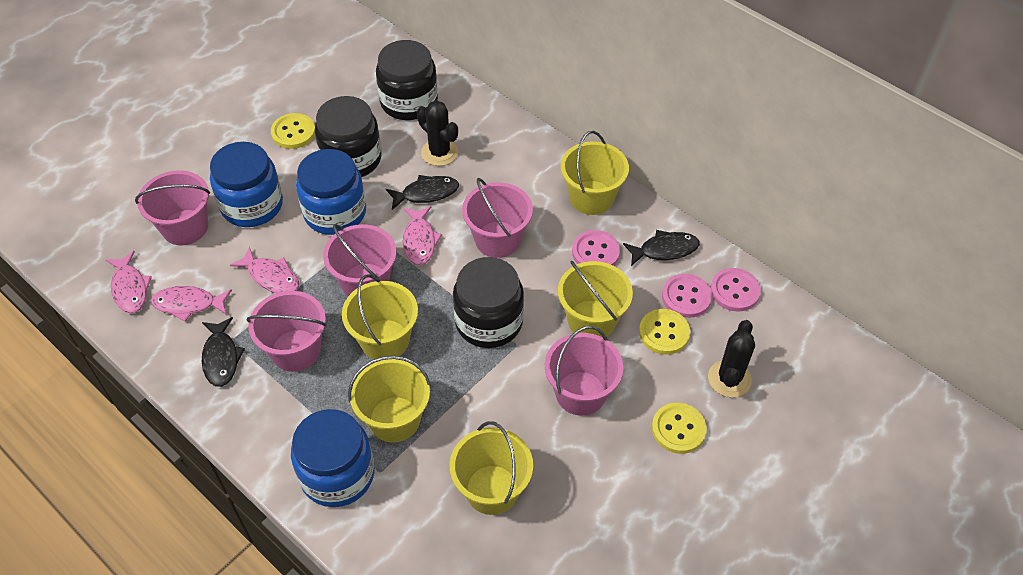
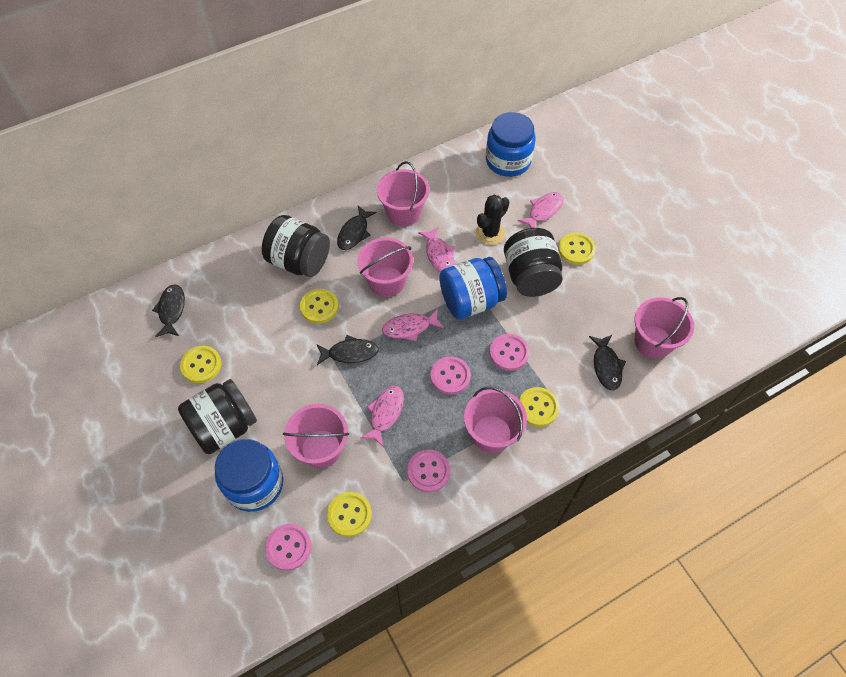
black cactus: [417,100,458,166] [708,320,755,397] = 2 -> [476,195,509,245] = 1
black fish: [202,317,245,387] [386,175,459,210] [623,230,700,266] = 3 -> [152,284,185,337] [316,335,379,365] [337,206,377,250] [589,335,626,391] = 4
pink button: [572,230,620,266] [662,274,712,318] [710,268,761,312] = 3 -> [265,524,311,571] [407,450,450,492] [431,356,471,395] [490,334,530,371] = 4
yellow bucket: [342,274,418,359] [348,356,431,442] [450,421,533,515] [558,261,633,337] [560,131,629,215] = 5 -> none = 0
yellow button: [271,113,315,149] [639,309,690,355] [652,403,707,454] = 3 -> [180,346,222,383] [300,289,339,324] [327,492,372,537] [519,387,560,427] [558,232,596,265] = 5

